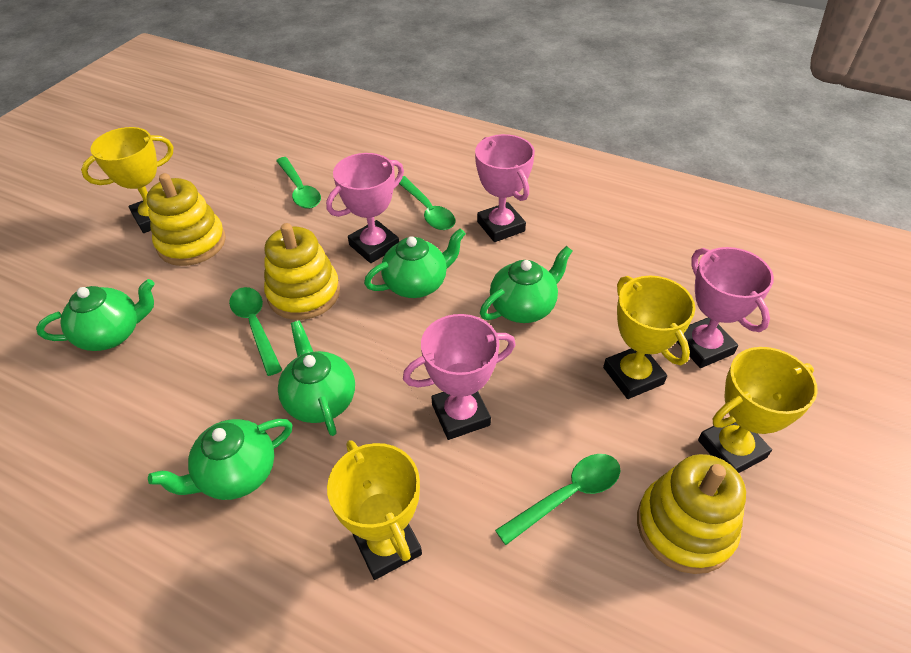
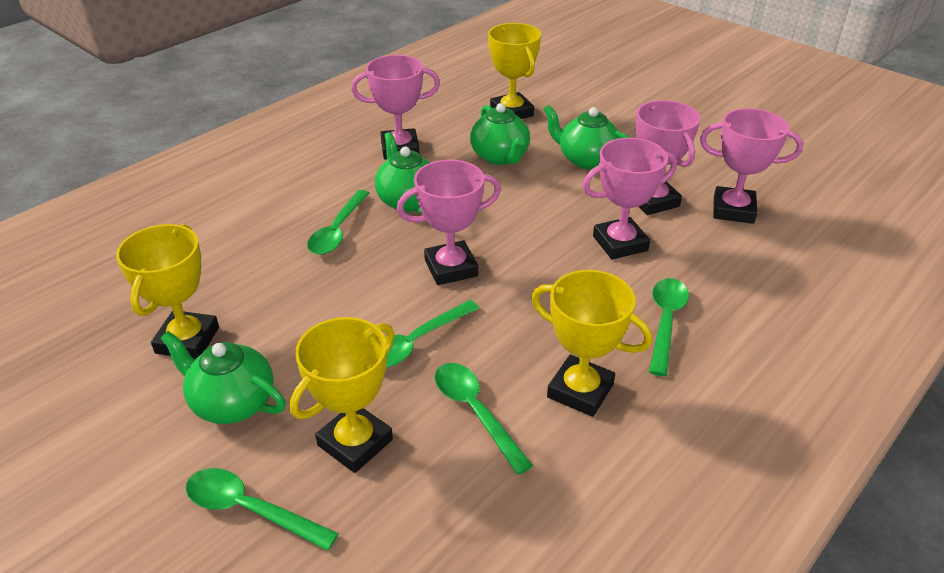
green spoon: [229,287,282,376] [276,157,321,209] [399,176,455,230] [495,454,620,545] = 4 -> [186,468,339,551] [307,190,370,255] [385,300,479,368] [435,363,533,475] [649,278,689,376] = 5
green teapot: [36,279,155,351] [148,419,293,500] [278,321,355,436] [364,228,466,298] [480,246,572,323] = 5 -> [160,331,286,424] [375,132,430,214] [470,103,530,165] [543,105,630,169] = 4
pink trophy: [326,153,404,263] [403,314,516,440] [475,134,535,242] [677,247,774,368] = 4 -> [351,55,440,160] [397,160,501,285] [583,138,677,259] [636,100,700,215] [700,108,803,224] = 5
yellow stacking toy: [146,173,226,266] [264,223,340,320] [637,454,746,574] = 3 -> none = 0

